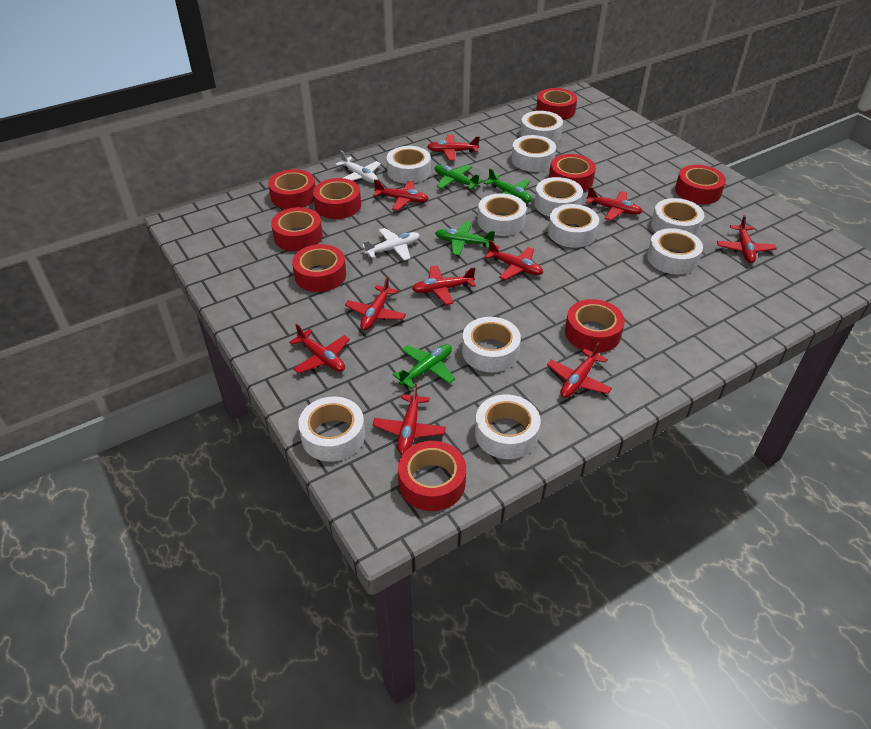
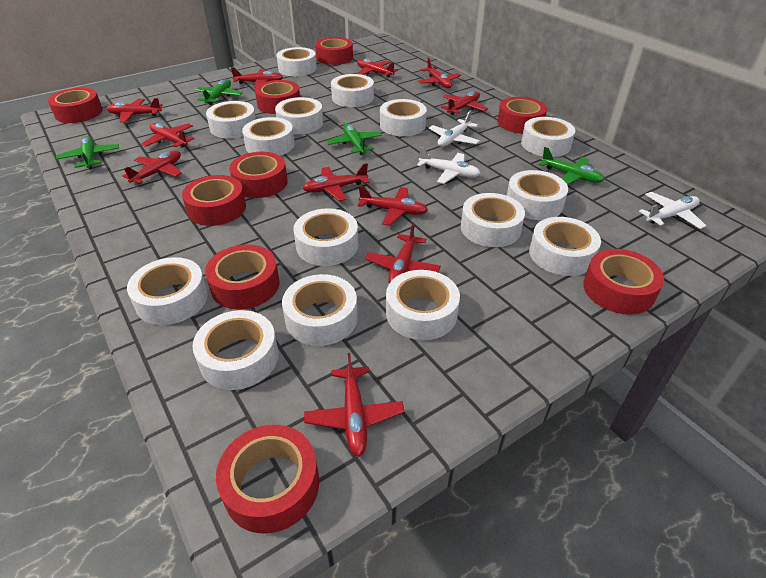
red plane: [289,324,350,374] [345,276,406,330] [373,179,429,211] [373,384,446,454] [412,265,476,305] [427,135,480,161] [484,240,543,280] [547,342,612,398] [586,187,643,221] [717,215,777,263] = 10 -> [107,98,162,122] [123,150,182,184] [141,123,195,148] [231,67,283,88] [303,163,369,201] [304,353,404,457] [357,59,398,78] [358,185,428,226] [365,223,441,283] [417,58,461,88] [441,91,488,115] = 11
white plane: [335,150,381,183] [362,228,420,261] = 2 -> [417,147,481,184] [429,110,480,147] [639,192,706,229] = 3
white tape: [298,397,365,462] [387,146,431,184] [462,317,521,372] [475,395,541,459] [478,193,526,236] [512,135,556,172] [520,111,563,143] [534,177,583,217] [548,204,599,248] [647,228,703,274] [651,198,704,236] = 11 -> [127,257,208,325] [192,310,278,390] [206,101,256,138] [242,117,295,156] [275,97,323,134] [276,47,317,76] [282,274,358,346] [294,208,358,266] [331,74,374,107] [380,99,427,136] [386,270,460,340] [461,193,525,247] [507,170,568,220] [521,117,575,157] [529,217,601,276] = 15

